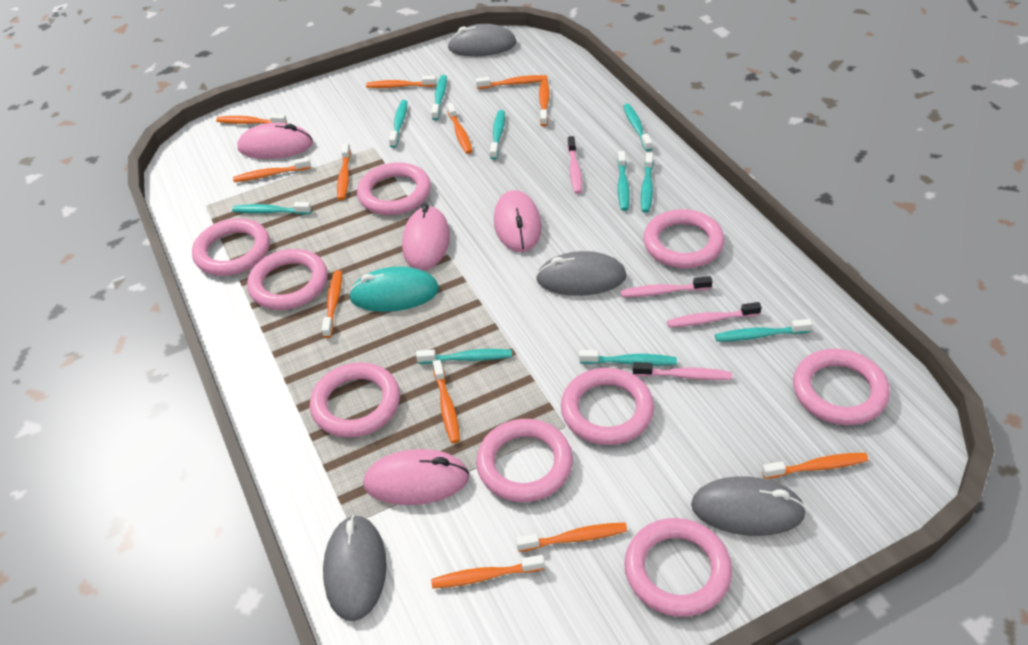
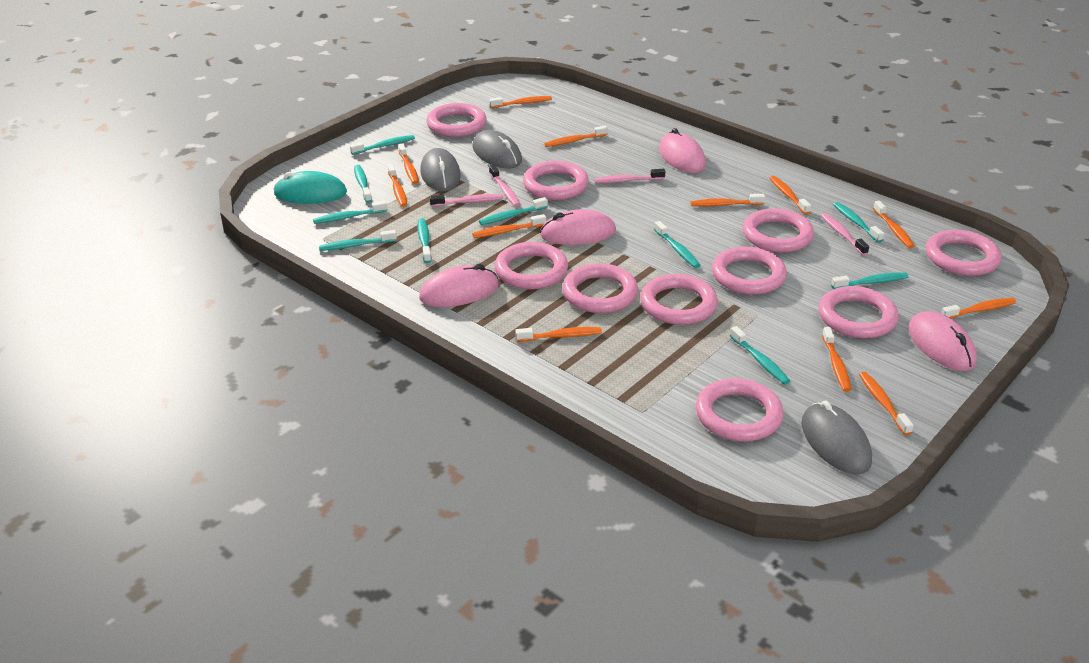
grey mouse: [323,515,386,621] [447,24,517,57] [536,251,627,296] [691,476,806,536] = 4 -> [420,148,461,191] [472,130,522,168] [801,401,872,474] = 3
pink ring: [192,218,270,276] [247,249,328,310] [310,362,400,438] [357,162,431,215] [476,419,573,502] [561,368,654,445] [624,518,732,617] [643,209,724,268] [793,349,890,425] = 9 -> [426,103,487,137] [495,242,568,289] [523,161,589,200] [562,263,638,313] [640,274,718,325] [696,378,784,441] [712,247,787,295] [743,208,814,253] [819,286,899,338] [926,230,1002,276] = 10

